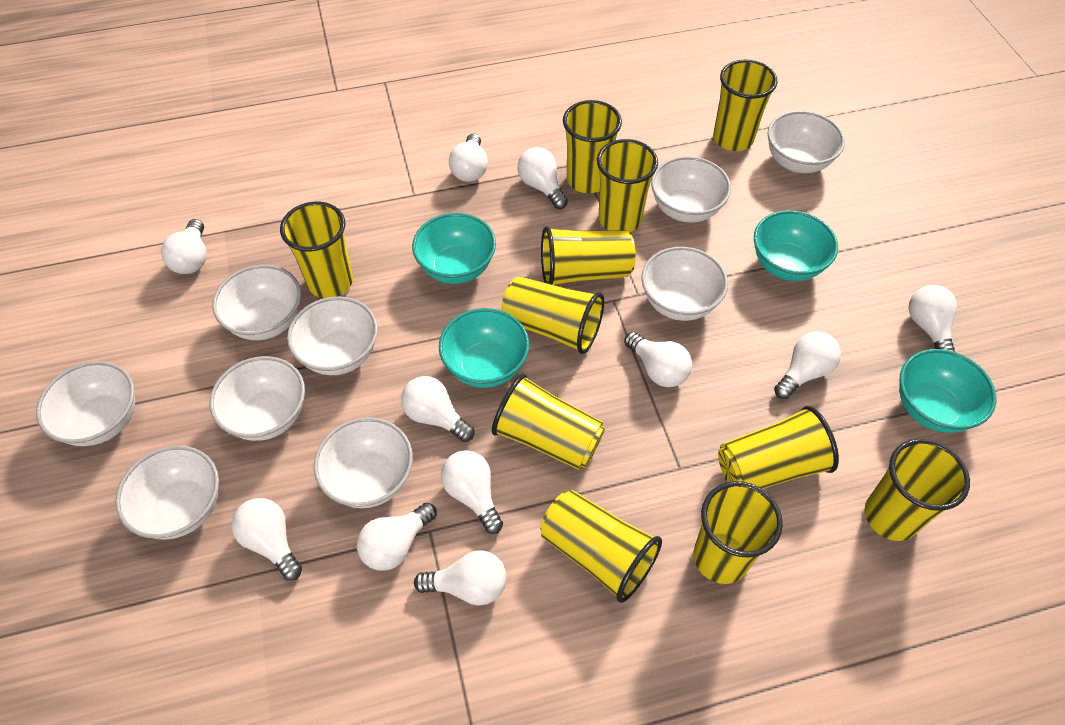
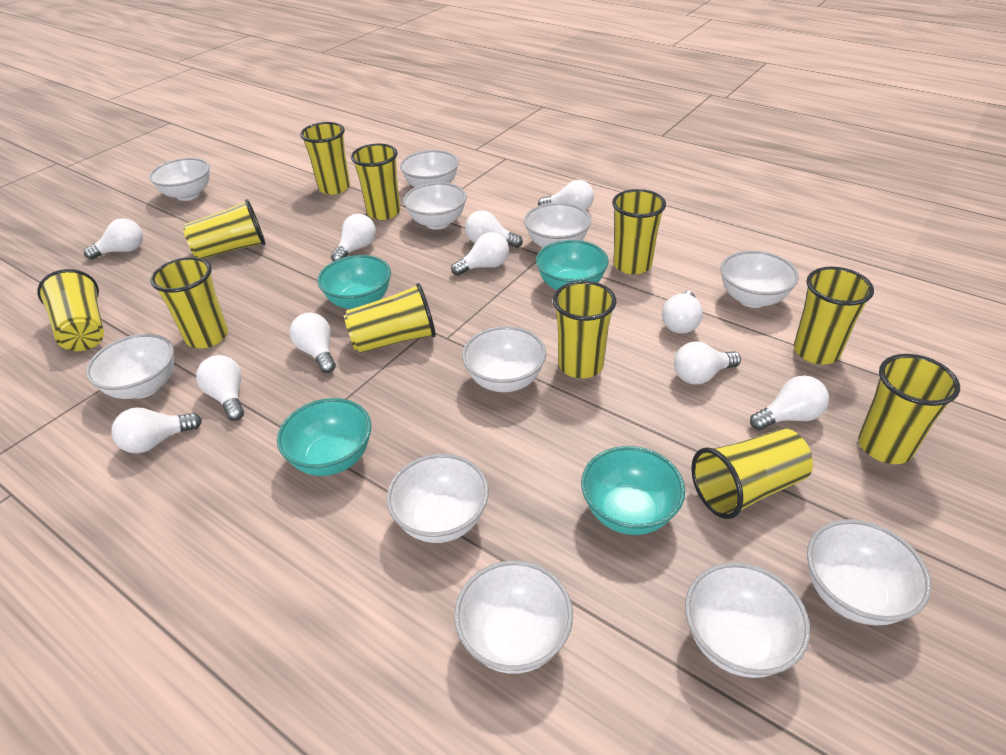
white bowl: [36,361,135,446] [115,445,219,540] [210,356,305,441] [212,265,301,340] [287,297,378,375] [314,417,413,508] [641,247,728,321] [651,156,731,223] [768,111,845,173] = 9 -> [86,334,174,399] [149,158,210,201] [386,454,489,543] [400,150,459,187] [403,182,467,230] [454,560,573,674] [462,326,546,392] [524,203,591,248] [685,562,811,678] [720,251,799,308] [807,519,932,625] = 11

